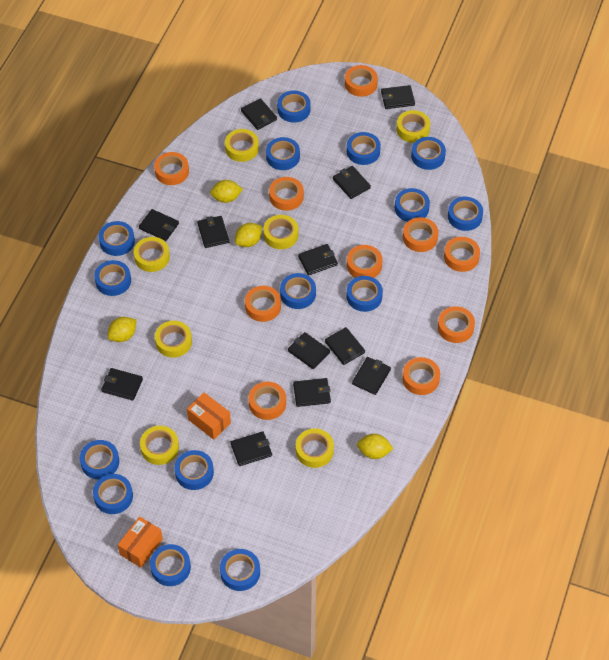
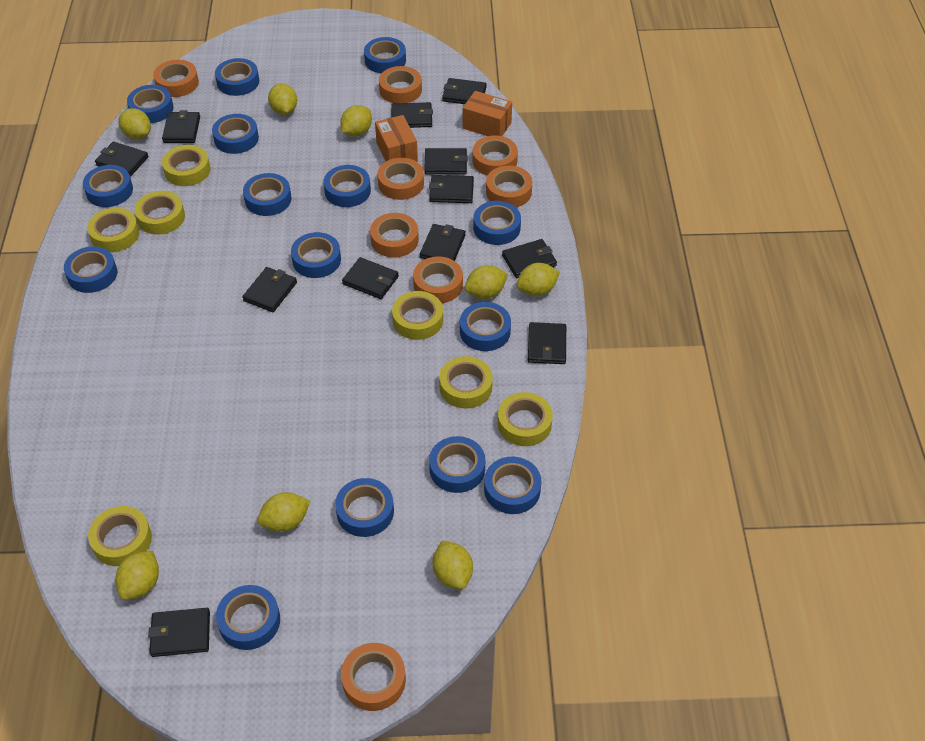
orange tape: [154,152,189,185] [245,286,281,322] [248,382,286,420] [269,177,304,211] [345,65,378,97] [347,245,383,278] [402,357,440,395] [403,217,438,252] [438,306,475,343] [444,237,480,272] = 10 -> [153,60,199,97] [341,643,406,711] [370,213,419,258] [378,158,424,200] [379,66,422,103] [413,256,463,303] [472,135,518,176] [486,165,533,207] = 8
yellow lemon: [107,317,137,342] [210,180,243,203] [235,223,262,247] [357,434,393,459] = 4 -> [115,551,159,600] [118,108,151,139] [258,492,310,532] [268,83,297,115] [340,105,372,136] [433,541,473,590] [465,265,508,299] [516,263,560,296] = 8

